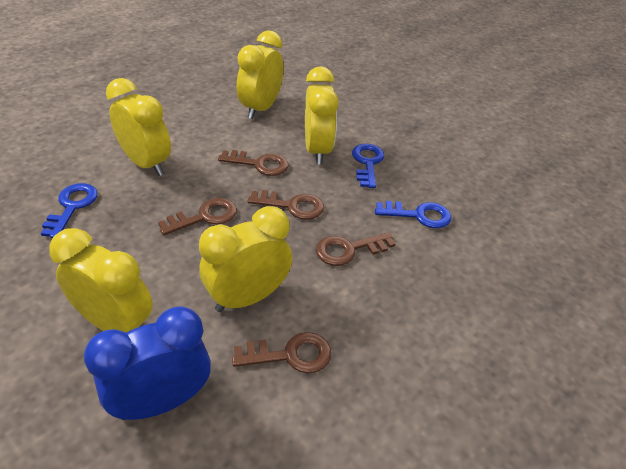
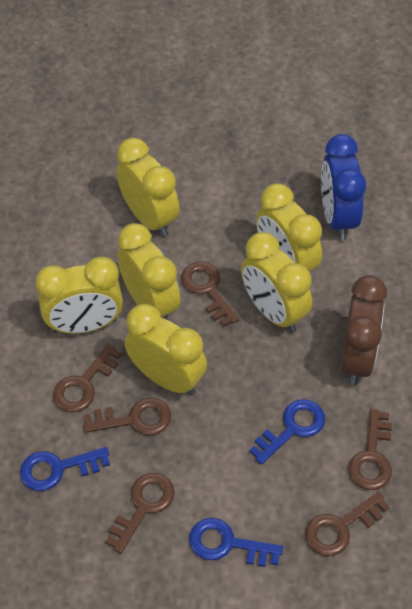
brown clock: none = 0 -> [340,275,387,385] = 1
brown key: [158,198,237,235] [218,150,289,176] [232,332,332,373] [248,190,324,220] [316,232,395,266] = 5 -> [53,344,122,412] [83,398,171,435] [105,473,175,554] [181,262,239,327] [305,492,389,556] [348,409,392,490] = 6
yellow clock: [49,228,153,333] [106,78,171,176] [199,206,292,312] [237,30,284,119] [305,66,339,165] = 5 -> [35,257,123,334] [117,138,180,237] [118,223,181,320] [125,304,207,396] [241,232,312,333] [256,183,322,272] = 6

